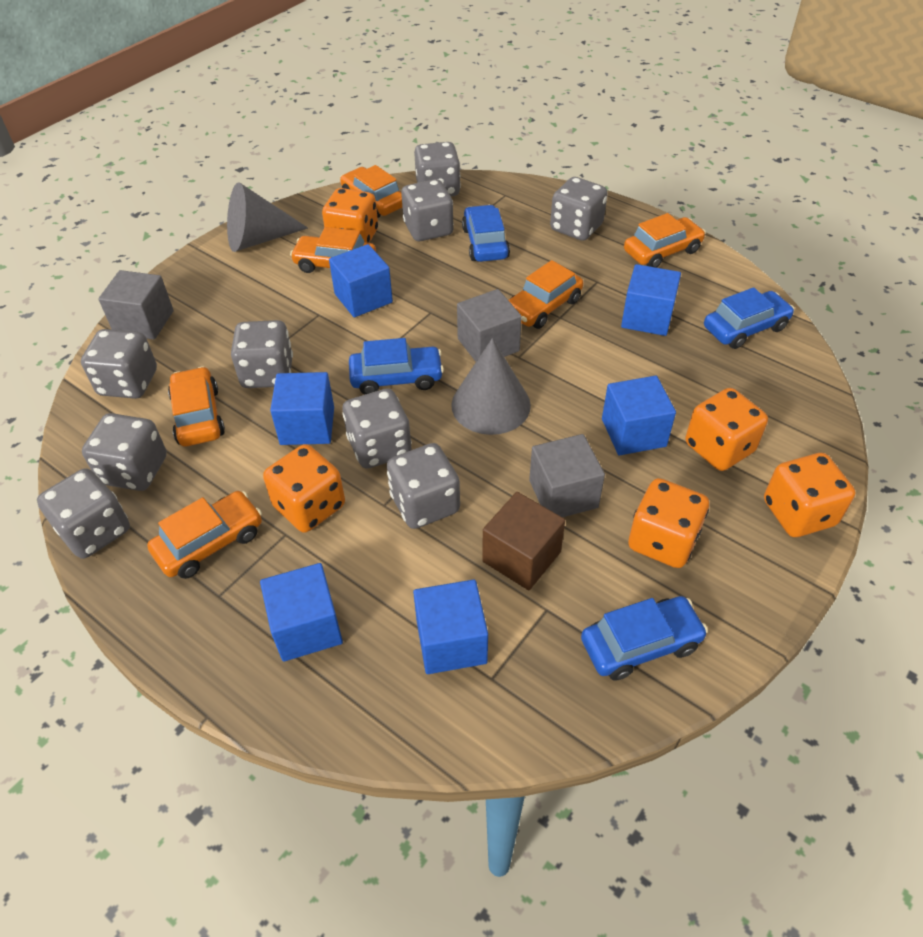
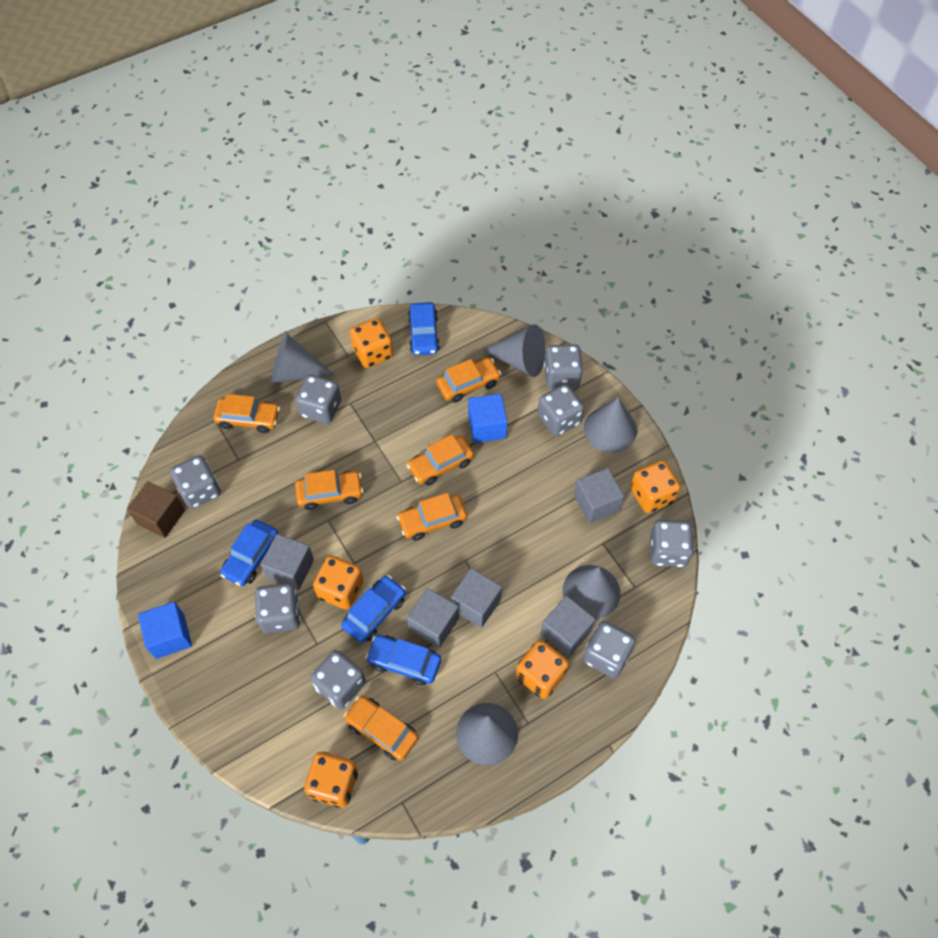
blue cube: [260,563,343,662] [270,372,334,445] [329,244,393,317] [413,579,488,674] [602,376,676,455] [621,264,681,336] = 6 -> [138,602,192,659] [468,394,508,443] = 2
grey cone: [227,182,308,252] [451,338,531,435] = 2 -> [271,333,335,383] [456,703,518,765] [483,324,545,377] [563,565,621,619] [584,397,637,453] = 5
grey cube: [98,270,174,339] [457,289,522,362] [529,434,605,517] = 3 -> [261,534,314,590] [407,588,459,648] [451,568,502,628] [540,596,595,657] [574,468,624,523] = 5
grey dice: [37,468,130,559] [81,329,157,399] [82,413,167,491] [231,320,293,388] [342,388,412,469] [387,443,460,529] [401,179,454,241] [414,142,461,197] [550,177,608,241] = 9 -> [170,455,221,509] [255,583,301,633] [296,375,341,424] [310,650,366,709] [538,384,584,436] [544,344,583,389] [583,621,636,678] [650,520,694,567] = 8

